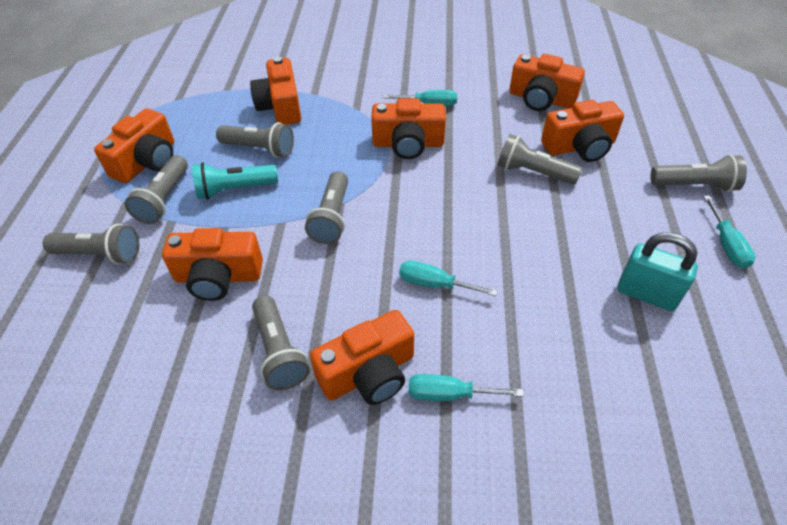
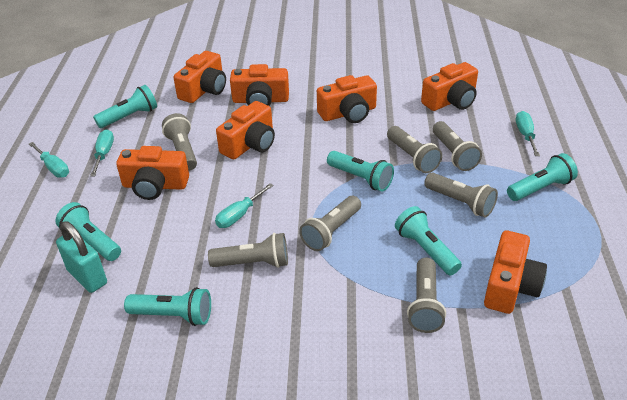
turquoise flashlight: [192,162,278,200] = 1 -> [56,202,121,261] [93,85,157,128] [124,287,211,326] [327,151,394,192] [395,206,462,275] [507,153,578,201] = 6

